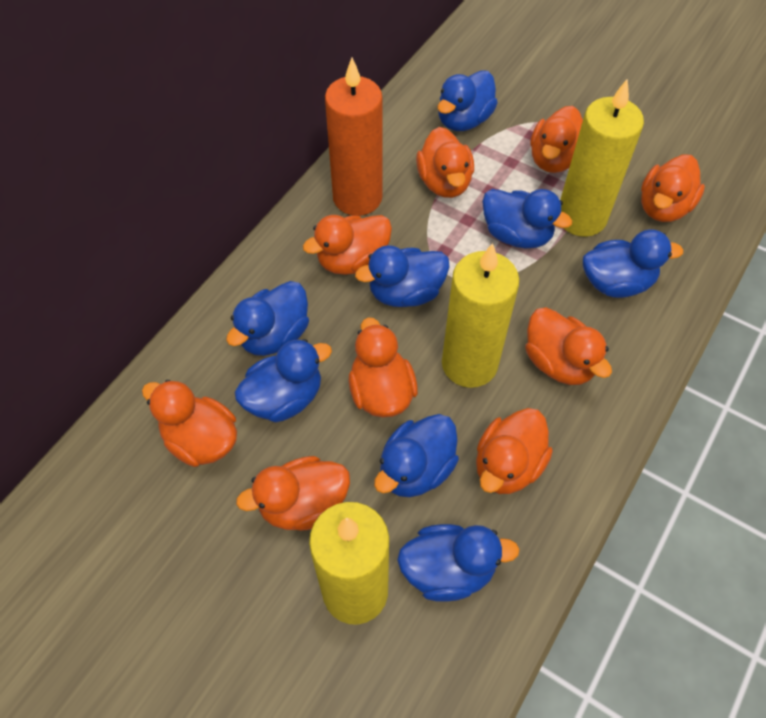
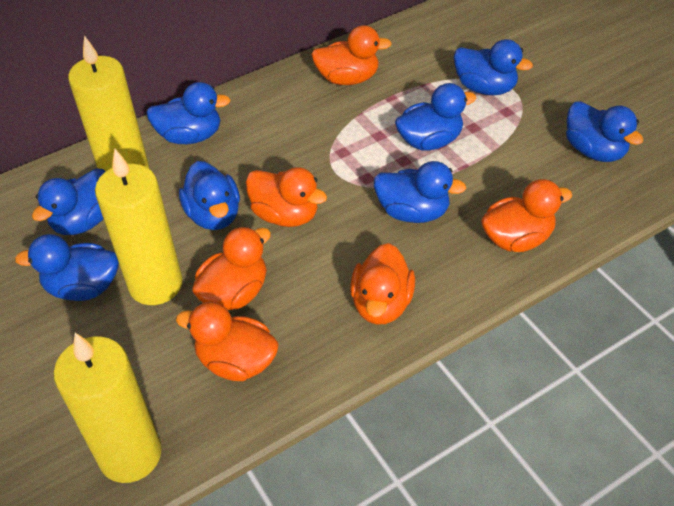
orange candle: [325,58,383,216] = 1 -> none = 0
orange duck: [142,380,237,467] [236,456,350,531] [303,215,392,275] [348,317,418,417] [416,127,474,198] [476,408,553,494] [525,307,612,385] [530,106,583,173] [641,154,705,222] = 9 -> [176,302,279,381] [192,226,271,310] [246,167,327,227] [311,25,392,85] [350,243,415,325] [481,179,572,252] = 6

